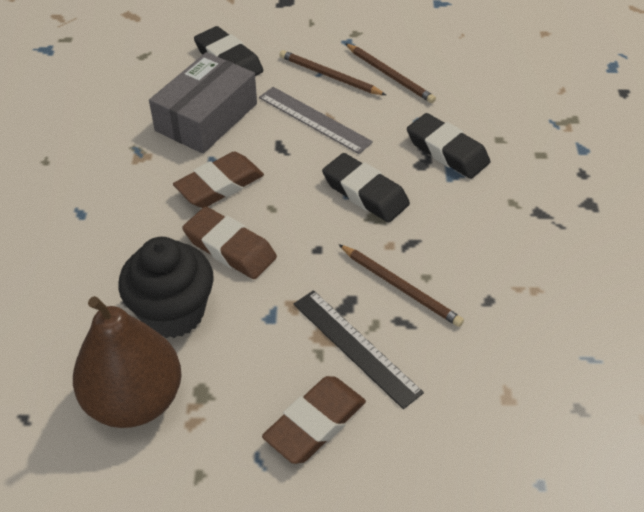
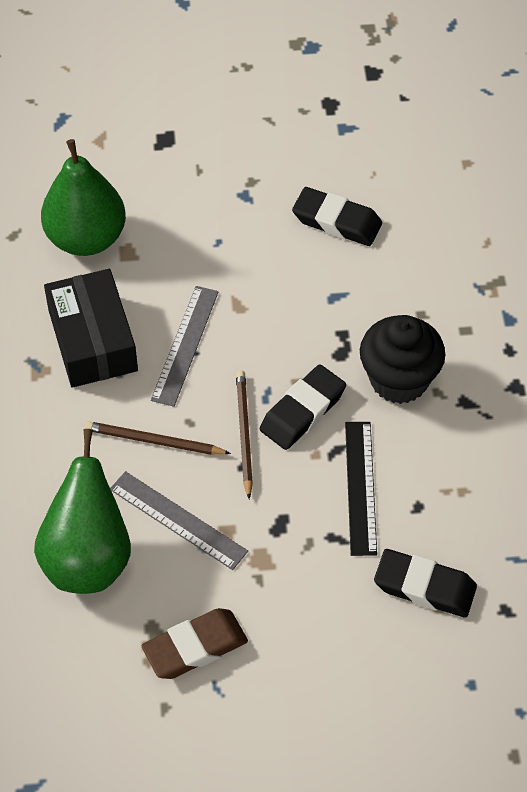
black box: none = 0 -> [44,269,138,388] = 1
brown eraser: [173,152,264,208] [182,207,277,279] [262,376,366,464] = 3 -> [142,608,248,679] = 1
brown pear: [73,296,182,428] = 1 -> none = 0
brown pencil: [280,50,386,95] [338,244,464,327] [345,43,436,103] = 3 -> [85,421,231,455] [236,370,253,499] = 2
green pear: none = 0 -> [34,429,131,594] [41,139,126,256] = 2
grey box: [149,52,257,154] = 1 -> none = 0
grey ruler: [259,87,373,154] = 1 -> [110,471,248,570] [151,286,219,407] = 2

